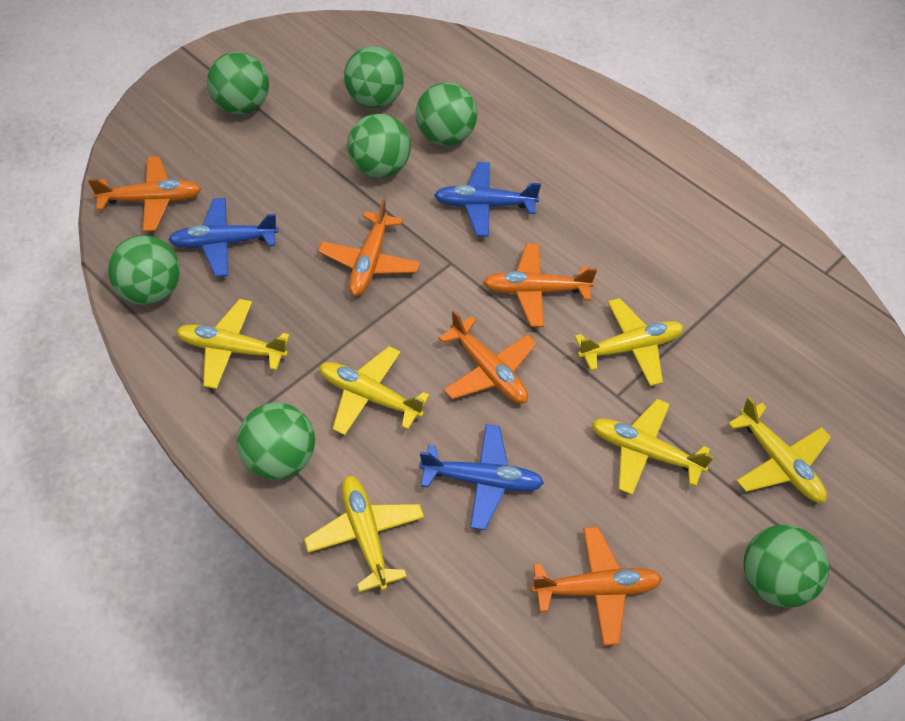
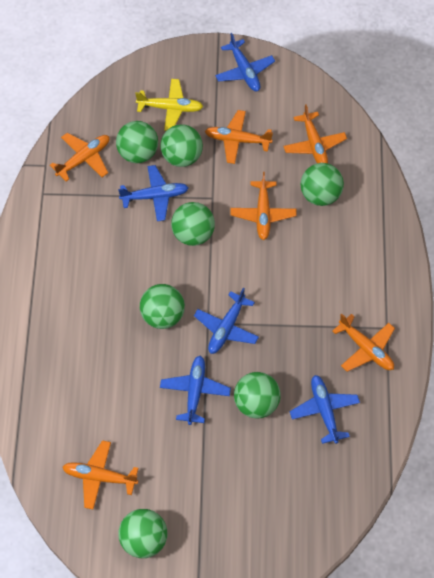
blue plane: [168,198,279,277] [420,424,544,530] [434,162,541,237] = 3 -> [118,165,189,221] [160,356,231,425] [194,287,259,354] [215,33,275,91] [290,375,360,444] = 5
orange plane: [88,157,201,232] [318,198,420,296] [438,310,536,404] [483,244,597,327] [531,527,662,646] = 5 -> [50,133,110,181] [62,440,138,509] [205,110,273,164] [230,172,297,240] [283,104,347,163] [333,313,395,372] = 6
yellow plane: [176,299,290,389] [304,476,424,592] [319,346,430,435] [575,298,684,386] [592,399,714,495] [728,397,831,503] = 6 -> [135,79,203,131] = 1

